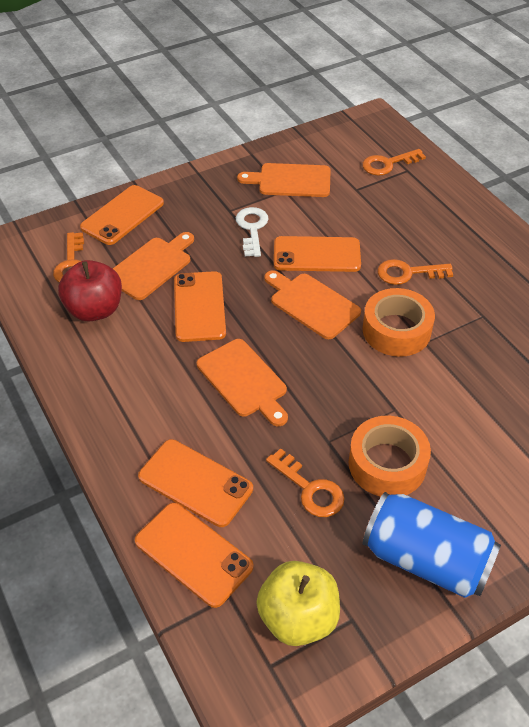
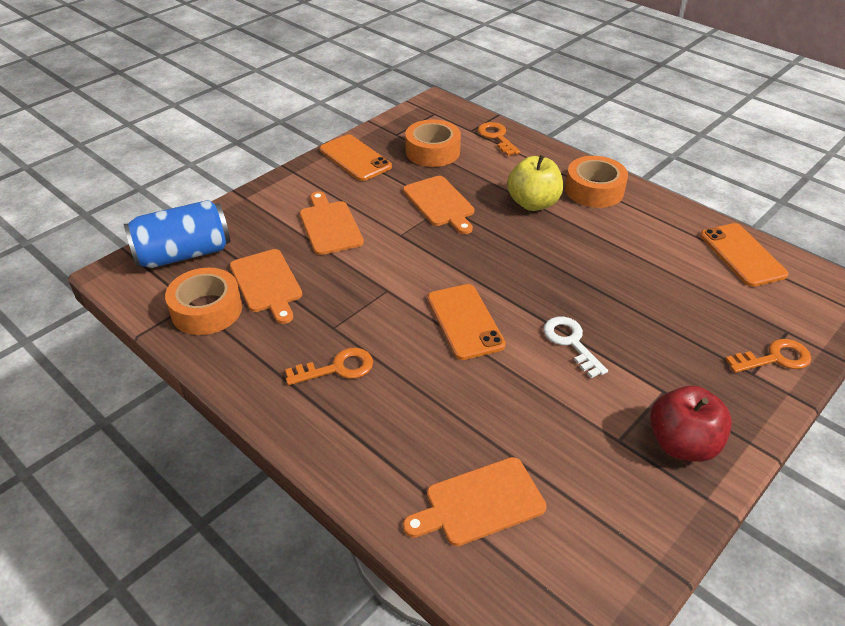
orange key: [53,232,84,283] [266,448,345,517] [362,149,426,176] [377,259,453,285] = 4 -> [285,348,373,385] [478,122,520,156] [725,339,811,373] = 3
orange phone: [80,185,164,245] [135,503,254,608] [138,439,253,527] [174,271,226,342] [274,236,361,272] = 5 -> [320,135,392,181] [427,284,506,360] [700,223,789,287] = 3
orange tape: [349,416,431,497] [362,288,435,357] = 2 -> [165,268,242,335] [405,119,461,167] [565,156,628,208] = 3

